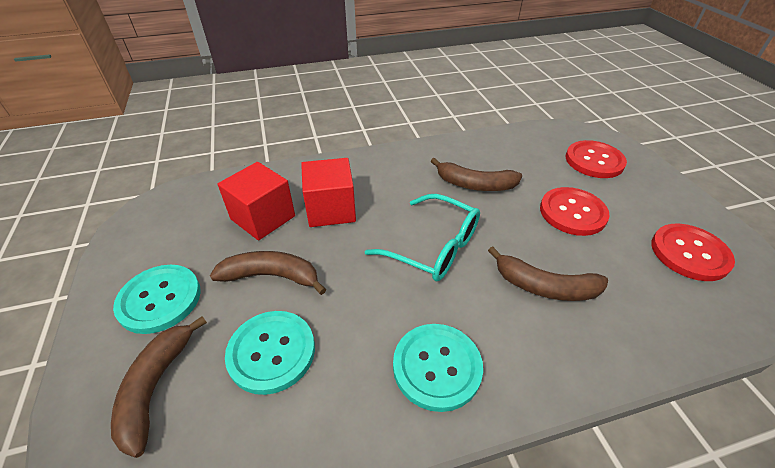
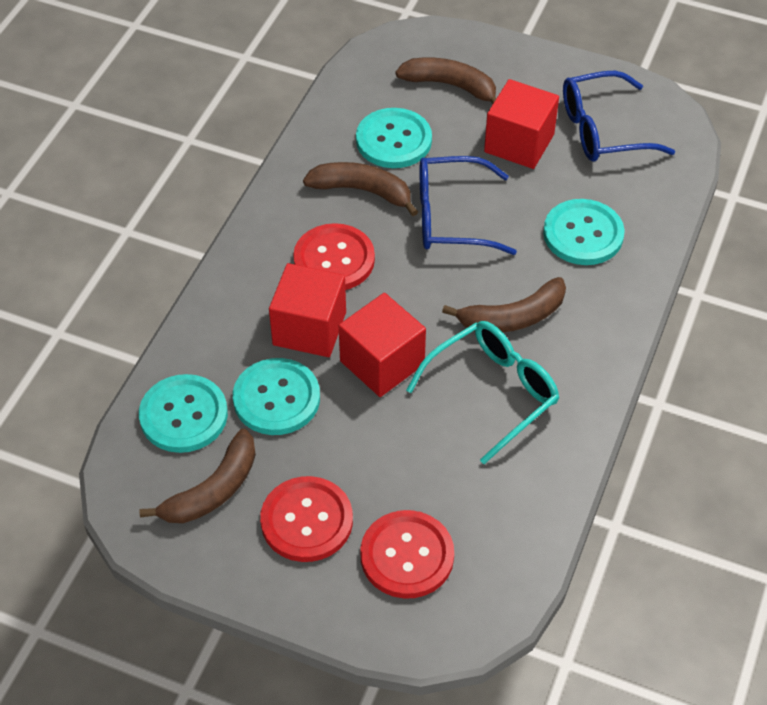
blue glasses: none = 0 -> [420,156,517,255] [563,71,675,162] = 2
red cube: [218,162,295,240] [301,158,356,227] = 2 -> [269,263,346,357] [339,293,426,397] [484,79,559,169] = 3
turquoise button: [113,265,201,334] [225,311,315,395] [393,324,483,412] = 3 -> [139,374,228,453] [233,358,320,435] [356,108,432,168] [543,199,625,265] = 4

